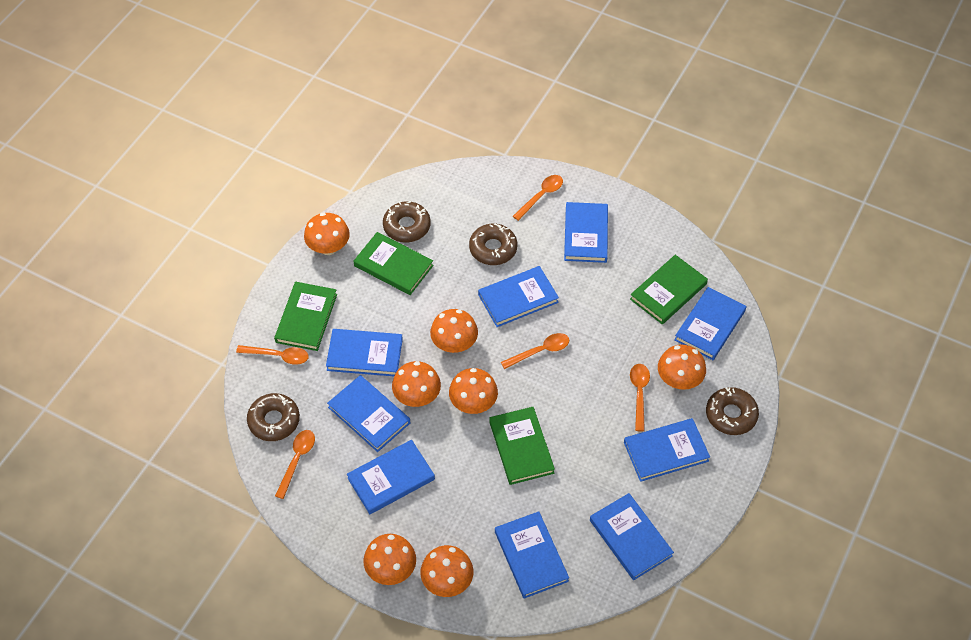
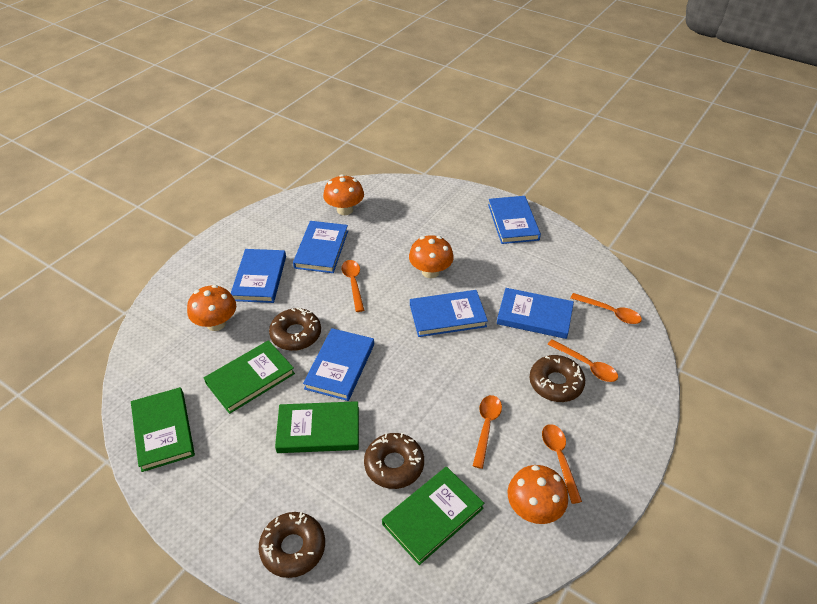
blue book: [326,329,403,376] [327,375,411,452] [347,440,435,514] [478,266,559,327] [495,511,569,599] [564,202,608,263] [590,493,674,580] [624,418,710,482] [674,287,746,360] = 9 -> [231,249,286,303] [293,221,348,273] [303,328,374,401] [410,290,488,337] [488,196,541,244] [497,288,574,339] = 6
orange mushroom: [304,212,350,255] [363,534,416,585] [392,361,441,407] [420,545,473,597] [430,309,478,353] [449,368,498,414] [658,344,706,390] = 7 -> [187,285,236,331] [323,175,364,215] [409,235,454,278] [508,465,568,524] = 4

